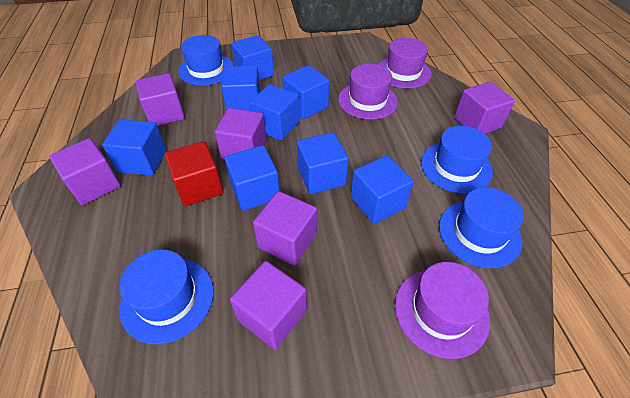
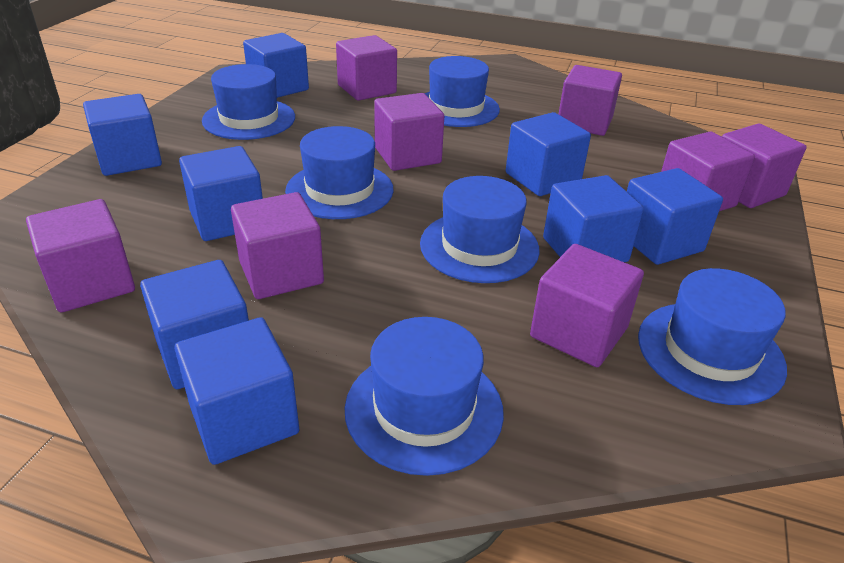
blue hat: [119,250,214,344] [178,35,234,86] [421,126,493,194] [439,188,524,268] = 4 -> [202,64,295,140] [285,126,394,219] [345,317,504,476] [420,176,540,283] [425,56,500,127] [638,268,787,405] = 6
purple cube: [49,138,121,205] [135,73,185,126] [215,108,267,160] [230,261,307,350] [253,191,317,266] [454,82,515,134] = 6 -> [26,199,135,312] [231,192,324,299] [336,35,397,101] [374,93,444,171] [530,244,644,367] [559,65,622,136] [661,132,755,211] [722,123,806,208] = 8
purple hat: [338,64,398,120] [378,38,432,89] [395,262,490,359] = 3 -> none = 0
red cube: [165,141,223,206] = 1 -> none = 0

